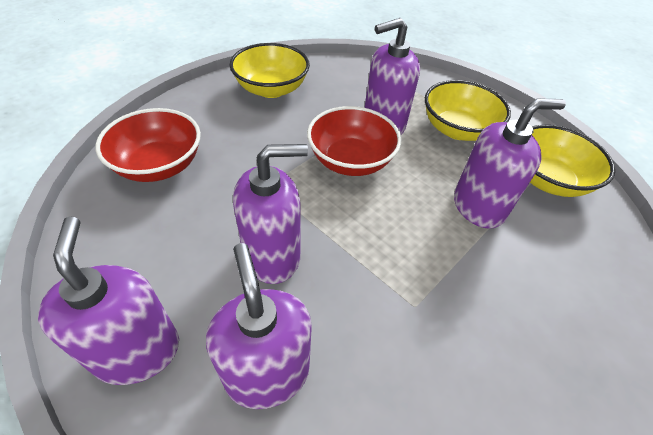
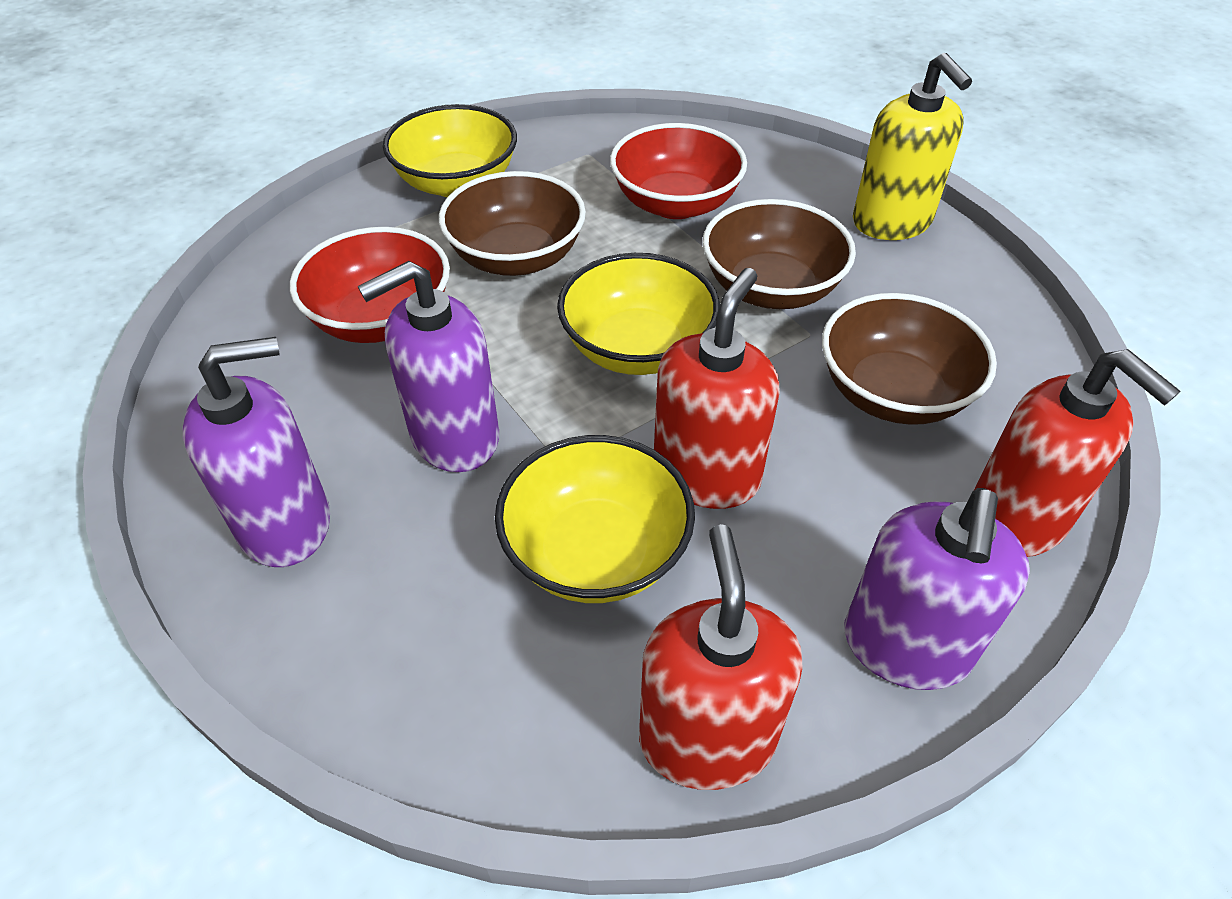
brown bowl: none = 0 -> [439,171,586,276] [702,199,856,309] [822,293,997,425] = 3
purple soap dispenser: [38,217,179,385] [206,243,312,409] [233,144,308,284] [364,18,420,134] [454,98,566,229] = 5 -> [183,337,330,567] [358,261,499,472] [844,488,1030,690] = 3
red soap dispenser: none = 0 -> [639,524,803,790] [654,268,780,509] [974,349,1180,557] = 3
yellow soap dispenser: none = 0 -> [853,53,972,240] = 1

